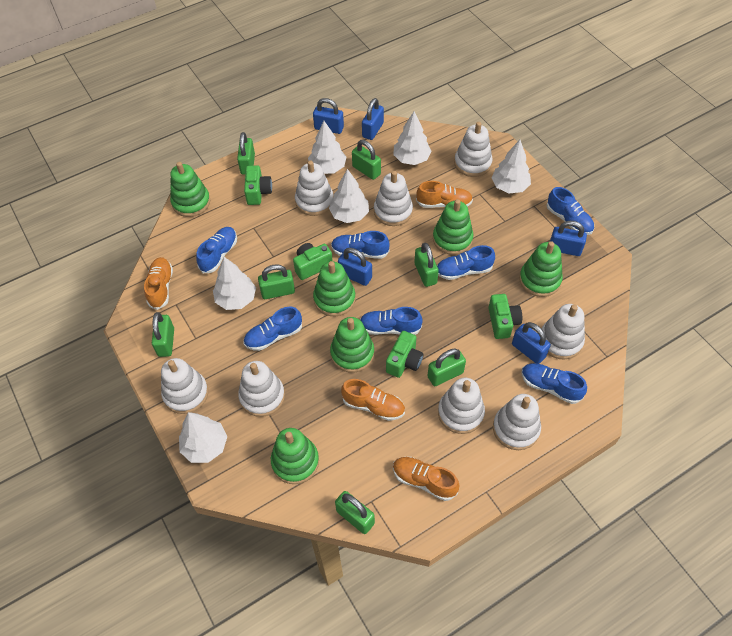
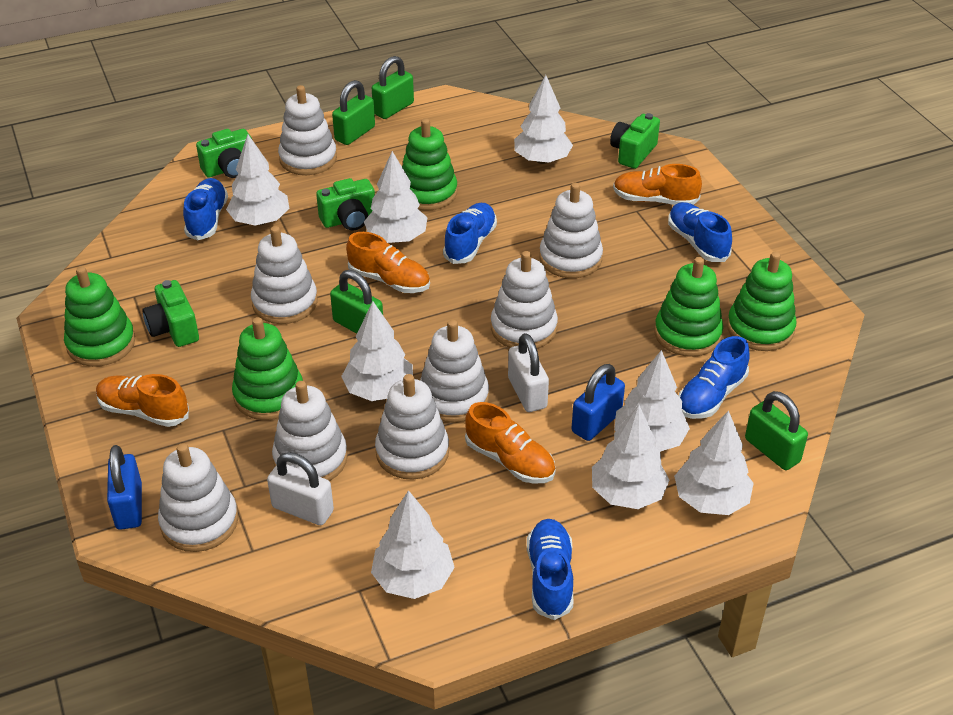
blue padlock: [313,98,344,134] [338,248,372,286] [362,98,384,140] [512,322,551,364] [550,221,587,256] = 5 -> [107,445,142,530] [572,364,625,441] = 2
blue shoe: [196,227,237,273] [243,307,302,351] [331,231,390,259] [360,307,423,335] [437,245,495,280] [521,363,587,404] [547,187,594,235] = 7 -> [183,178,228,240] [443,203,497,264] [527,519,573,620] [668,202,732,262] [679,336,750,419] = 5
green padlock: [152,312,174,357] [237,132,255,175] [258,264,295,299] [335,491,375,534] [352,140,381,180] [414,243,439,287] [427,349,466,386] = 7 -> [330,270,383,334] [332,80,375,145] [372,56,414,119] [745,391,808,470] = 4
green stacking toy: [170,162,210,217] [271,428,319,484] [313,261,356,316] [330,317,374,373] [433,199,473,255] [519,241,563,297] = 6 -> [64,266,135,367] [232,317,303,420] [402,118,457,210] [655,257,723,357] [727,252,797,351] = 5
white padlock: none = 0 -> [267,452,334,525] [508,333,549,412] = 2
white tree: [179,412,227,463] [213,257,256,310] [308,121,346,174] [329,169,369,223] [393,111,432,165] [491,140,531,193] = 6 -> [226,134,289,226] [341,301,413,401] [364,151,427,243] [371,490,455,599] [514,75,573,164] [592,405,669,509] [614,350,690,452] [674,410,754,515] = 8

